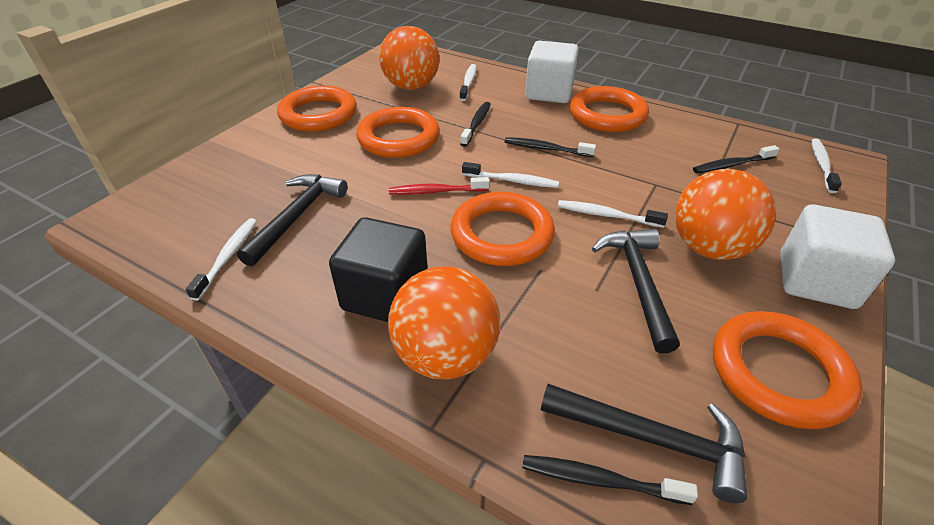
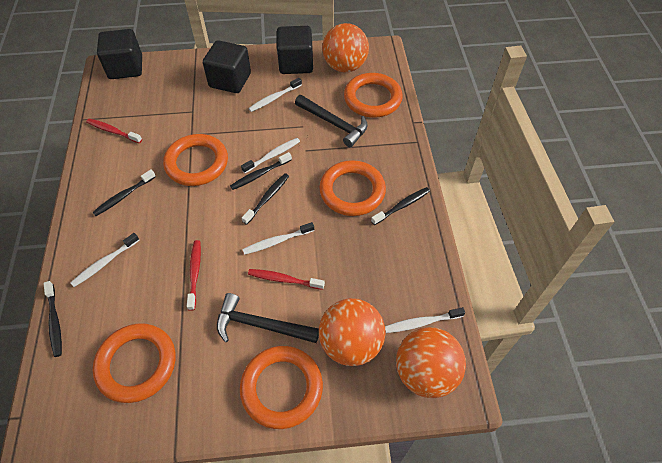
black cube: [329,217,428,322] = 1 -> [97,29,142,79] [203,40,251,93] [277,26,313,74] = 3
black hammer: [237,174,348,267] [541,384,747,503] [592,229,680,353] = 3 -> [217,293,319,343] [295,95,368,147] = 2
black toothbrush: [460,102,491,147] [504,137,596,157] [522,455,698,505] [693,145,779,173] = 4 -> [43,281,62,357] [92,169,156,216] [230,152,292,190] [242,173,289,225] [371,187,430,225] = 5
red toothbrush: [389,177,490,195] = 1 -> [86,119,142,143] [187,240,201,311] [248,269,325,290] = 3
white cube: [525,41,579,103] [780,204,895,309] = 2 -> none = 0

